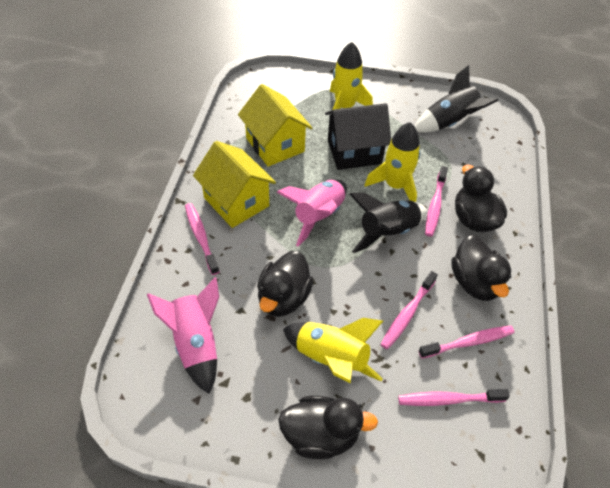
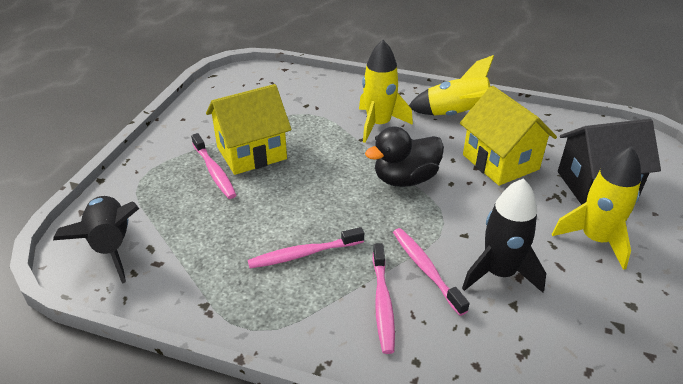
black duck: [257,251,314,317] [278,396,378,459] [451,235,511,301] [455,165,507,232] = 4 -> [365,127,444,187] = 1
pink rocket: [147,277,219,394] [277,180,347,247] = 2 -> none = 0
pink toothbrush: [185,203,219,275] [380,271,438,349] [398,389,510,406] [419,326,515,358] [425,166,448,236] = 5 -> [191,133,236,199] [248,227,364,268] [373,243,395,354] [393,228,469,316] = 4

